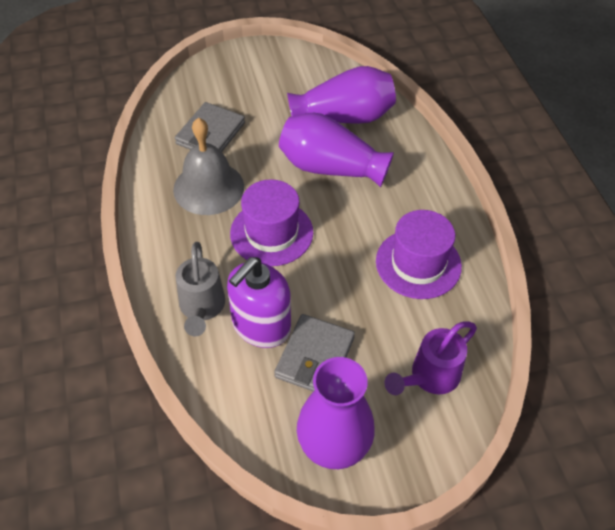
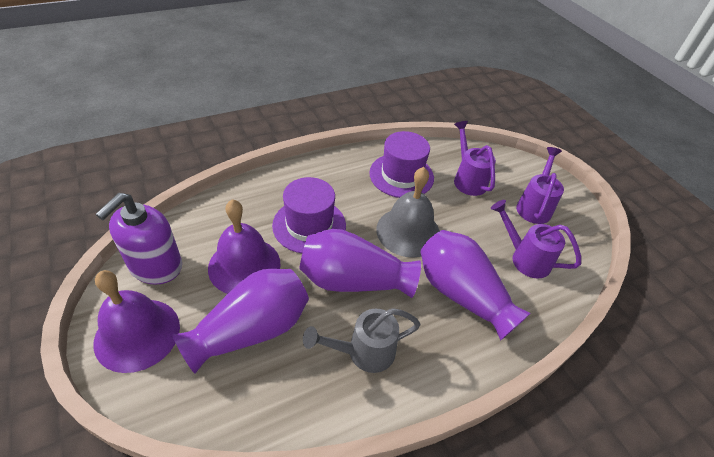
grey wallet: [175,102,245,152] [274,314,355,392] = 2 -> none = 0
purple bell: none = 0 -> [93,270,180,373] [208,199,281,294] = 2
purple watering can: [385,321,477,395] = 1 -> [454,121,496,196] [490,200,581,279] [516,147,564,224] = 3

